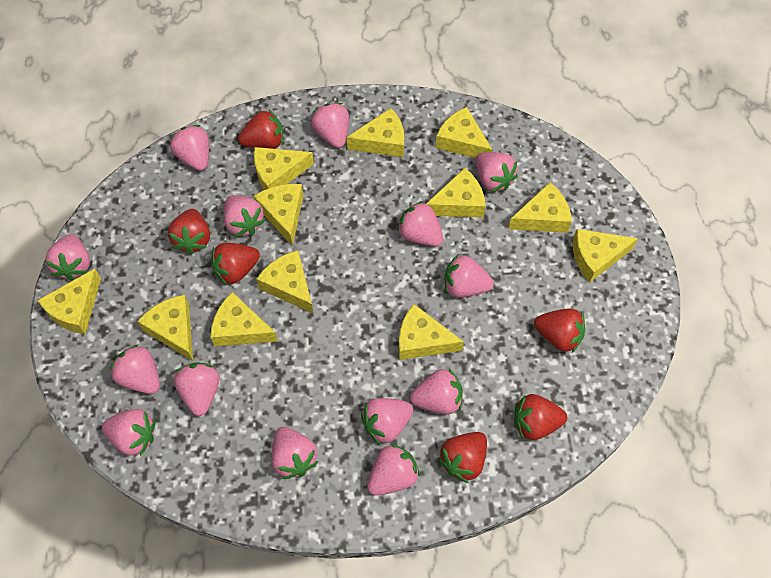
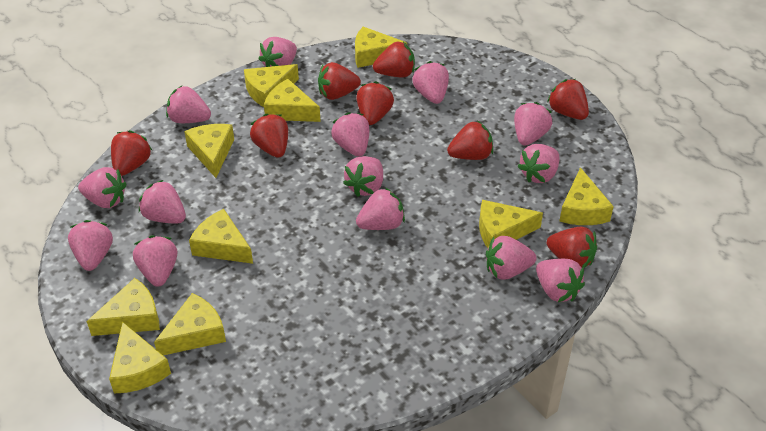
red strawberry: [168,209,210,255] [211,243,260,285] [238,110,283,149] [438,432,487,483] [514,394,567,440] [534,308,585,353] = 6 -> [111,130,152,176] [250,114,288,158] [318,62,361,100] [356,81,394,125] [373,42,415,77] [447,121,493,160] [547,79,589,120] [547,227,597,268] = 8
yellow cheese: [38,269,101,334] [137,295,193,361] [210,292,278,347] [254,147,314,190] [254,184,304,246] [256,250,313,313] [346,108,404,157] [399,304,464,360] [426,168,486,218] [435,107,492,158] [508,182,572,233] [573,229,638,282] = 12 -> [86,278,160,336] [109,322,171,394] [154,293,226,355] [184,124,234,178] [189,209,253,264] [244,64,299,107] [264,79,321,122] [355,27,407,68] [479,200,543,248] [559,167,614,225] = 10

